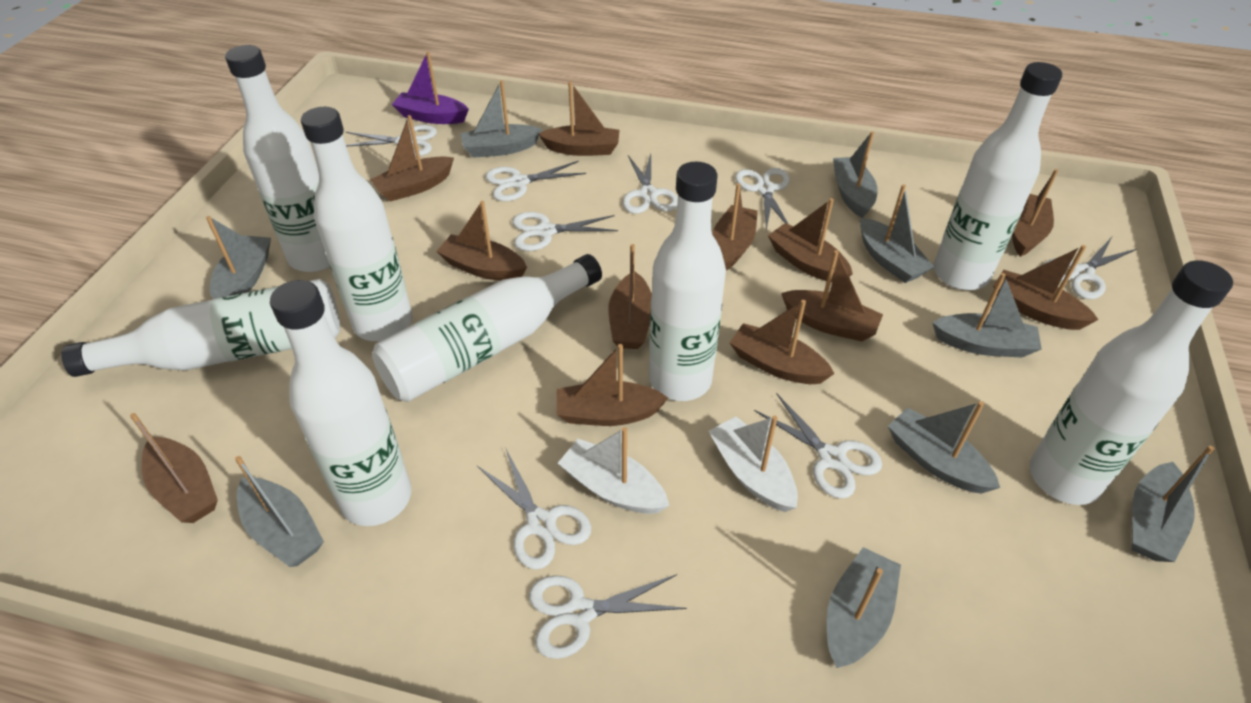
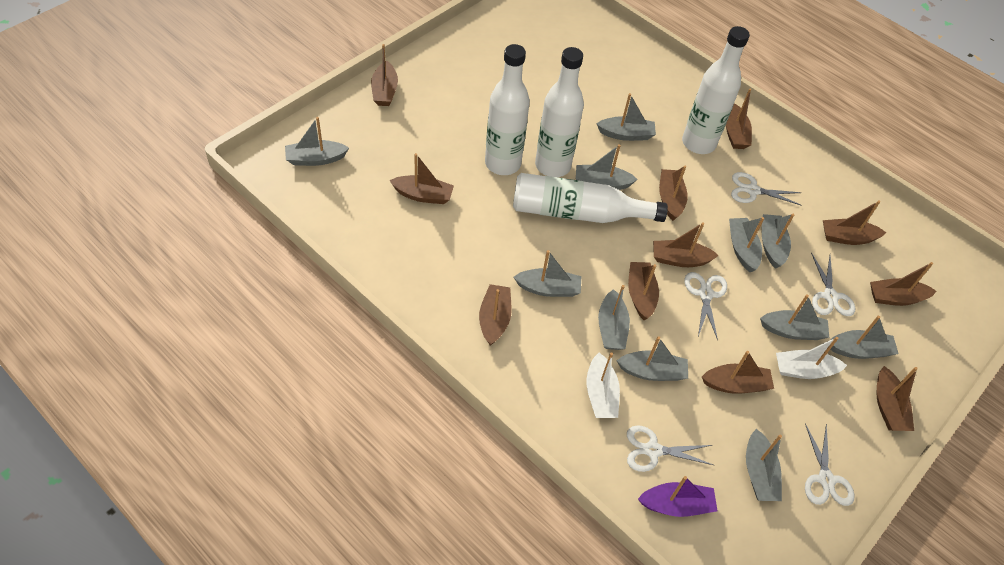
brown boat: [130,413,218,523] [370,115,454,202] [436,201,527,280] [538,81,620,156] [557,344,668,426] [608,244,652,349] [712,183,758,270] [730,300,835,384] [768,198,853,283] [781,250,883,341] [993,245,1098,330] [1012,169,1058,257] = 12 -> [371,44,398,106] [389,153,454,204] [479,284,512,346] [628,262,659,320] [653,222,719,267] [659,166,688,221] [702,351,774,394] [726,89,752,149] [823,200,886,245] [870,262,936,306] [877,366,918,431] = 11
grey boat: [206,216,271,299] [235,456,324,567] [460,80,542,158] [827,547,901,668] [833,131,877,218] [860,184,934,283] [888,401,1000,494] [932,273,1042,358] [1131,446,1215,562] = 9 -> [285,117,349,166] [514,250,581,297] [576,144,638,190] [597,93,656,141] [598,285,630,350] [617,336,688,381] [729,217,764,272] [746,429,782,501] [760,294,829,340] [762,214,794,269] [830,316,899,359] = 11
white bottle: [61,279,340,377] [225,45,330,272] [270,280,411,526] [301,107,412,341] [372,254,602,402] [649,162,726,401] [933,62,1062,290] [1029,260,1233,505] = 8 -> [485,44,530,175] [513,173,668,223] [535,47,584,177] [682,26,750,154] = 4
white scissors: [346,125,437,156] [477,449,591,570] [485,161,586,201] [512,212,618,251] [529,574,687,659] [622,154,678,214] [735,168,790,231] [754,393,882,499] [1044,237,1137,299] = 9 -> [627,425,713,472] [684,272,727,340] [731,172,802,206] [805,423,855,506] [811,253,855,316] = 5

